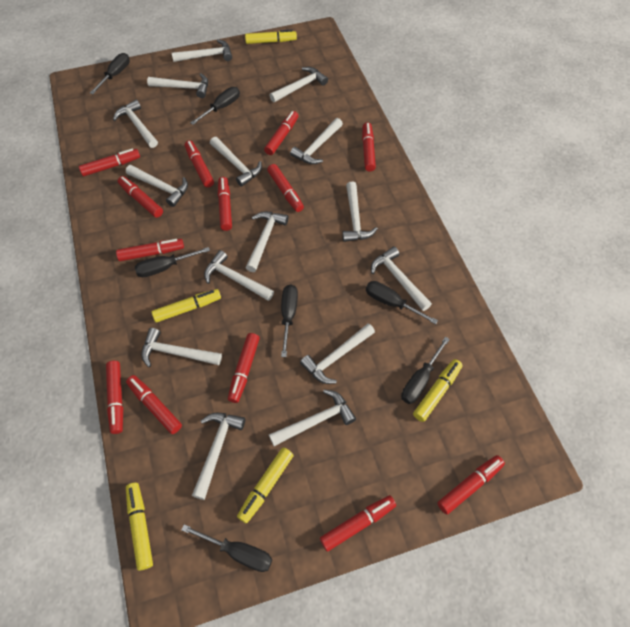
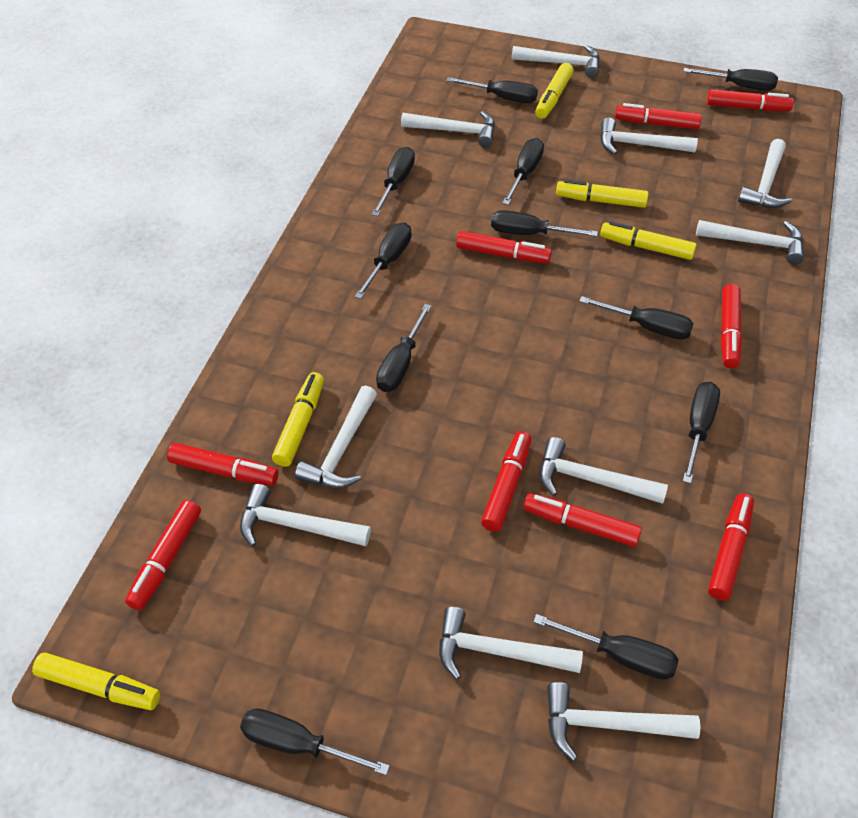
black screwdriver: [90,53,130,94] [135,247,210,277] [181,524,272,572] [190,87,240,125] [281,285,298,357] [366,281,438,325] [401,337,450,404] = 7 -> [240,708,390,775] [355,222,411,299] [371,147,415,216] [376,304,432,392] [446,77,538,103] [491,210,598,237] [502,138,544,205] [533,614,679,680] [579,296,694,339] [683,68,778,91] [683,382,720,484] = 11
red marker: [79,148,140,176] [106,361,123,434] [116,239,184,261] [118,176,163,218] [126,375,182,434] [185,140,214,187] [218,177,232,231] [228,333,260,403] [264,111,298,155] [267,164,304,212] [320,495,396,552] [362,122,376,172] [437,455,505,515] = 13 -> [125,500,201,610] [167,443,279,486] [456,231,552,263] [481,431,532,532] [523,493,642,547] [615,103,702,129] [707,89,794,111] [708,493,754,601] [721,284,742,368] = 9
white hammer: [113,100,158,148] [126,165,188,207] [141,328,222,367] [147,73,208,98] [172,39,232,62] [192,413,245,500] [204,250,274,301] [210,137,262,187] [245,212,289,272] [269,67,328,102] [269,389,356,446] [290,118,343,164] [300,324,375,384] [342,182,378,242] [371,247,432,311] = 15 -> [240,484,371,547] [295,386,377,488] [401,111,495,147] [439,607,583,680] [512,45,600,78] [540,437,668,504] [547,682,700,761] [600,118,698,155] [696,220,804,265] [738,139,792,208] = 10

